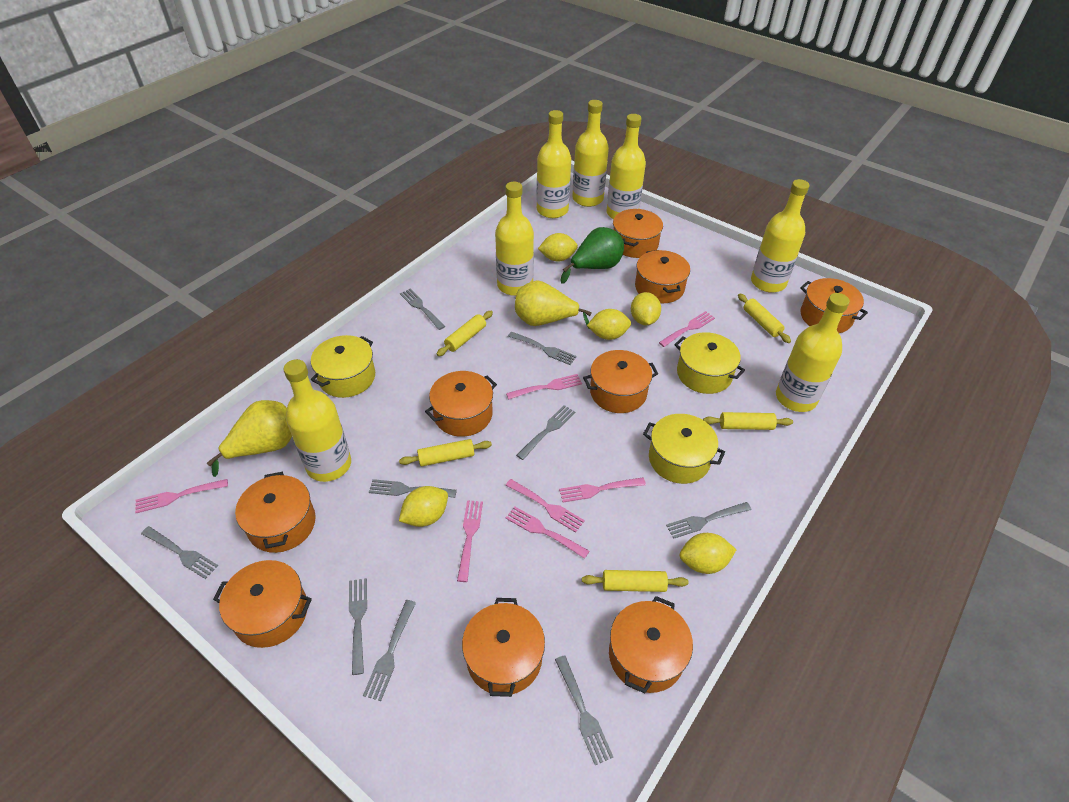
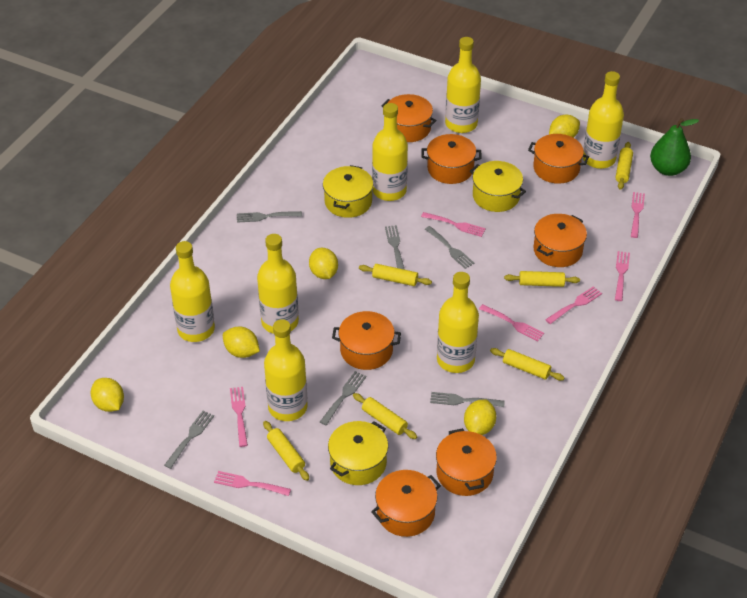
grey fork: [141,526,218,579] [349,578,367,675] [363,600,416,701] [369,479,457,498] [400,289,445,330] [508,331,577,365] [516,405,575,460] [555,655,613,765] [666,502,752,539] = 9 -> [164,411,214,469] [237,211,302,223] [320,371,366,425] [385,225,405,270] [425,226,475,269] [430,392,505,407] = 6
orange pot: [213,560,312,648] [235,472,316,553] [425,371,497,437] [462,598,545,697] [583,350,658,413] [609,596,693,693] [613,209,663,258] [635,250,690,303] [800,278,868,333] = 9 -> [332,311,401,370] [371,470,441,537] [382,94,437,142] [421,134,481,184] [436,428,497,496] [528,134,589,184] [533,214,587,267] = 7
yellow pear: [207,400,292,477] [515,280,592,326] = 2 -> none = 0
yellow rolling pin: [399,439,492,466] [437,311,493,356] [582,570,688,592] [703,412,793,430] [738,293,791,343] = 5 -> [263,421,309,481] [353,393,417,439] [359,264,432,286] [490,348,565,381] [504,271,580,287] [615,142,633,190] = 6

